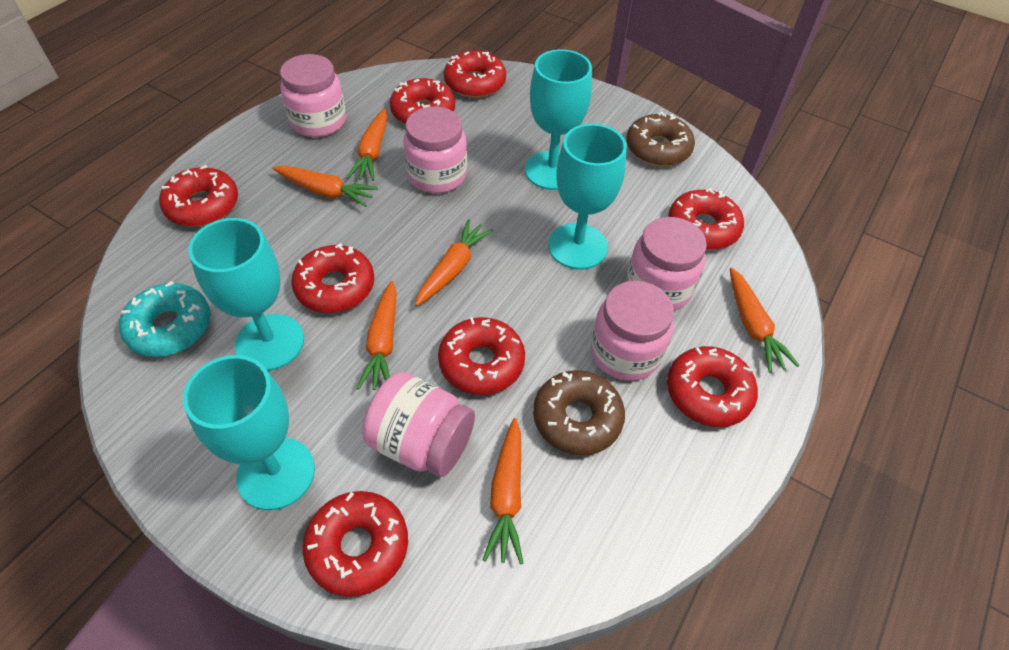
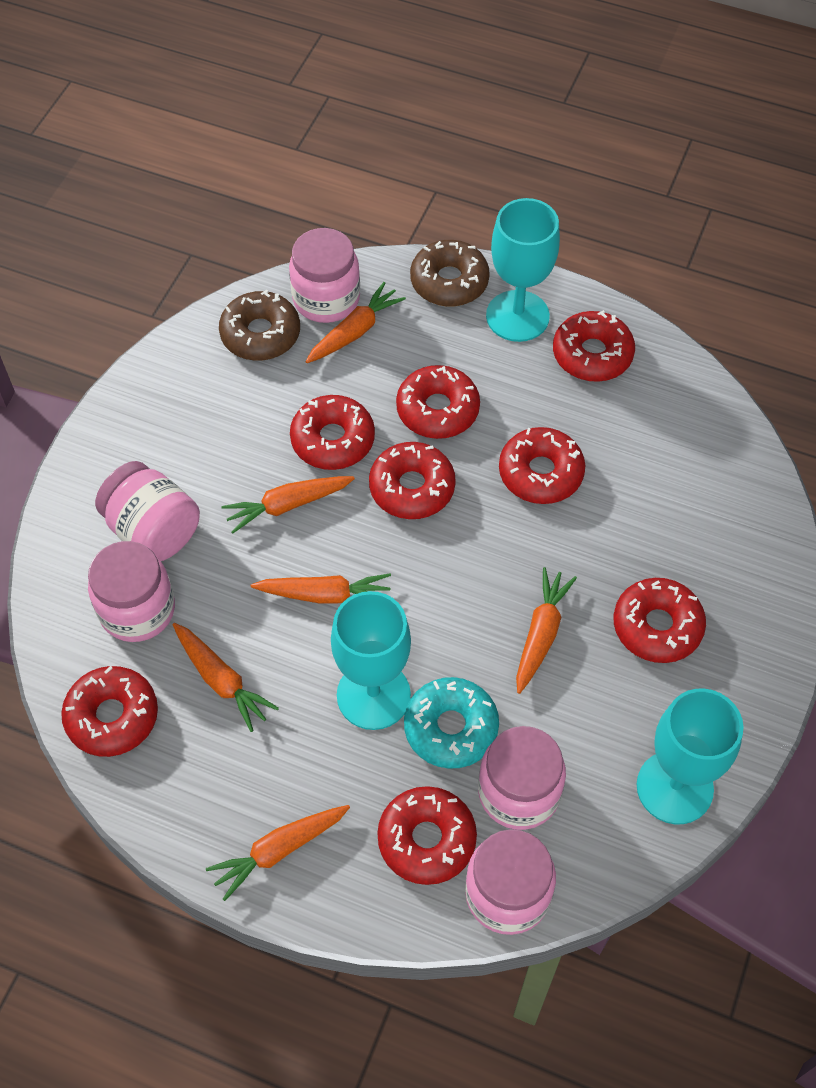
turquoise goblet: [183,355,315,510] [188,218,304,371] [525,49,592,190] [548,124,627,270] = 4 -> [331,591,411,730] [486,198,560,342] [637,689,744,824] = 3

